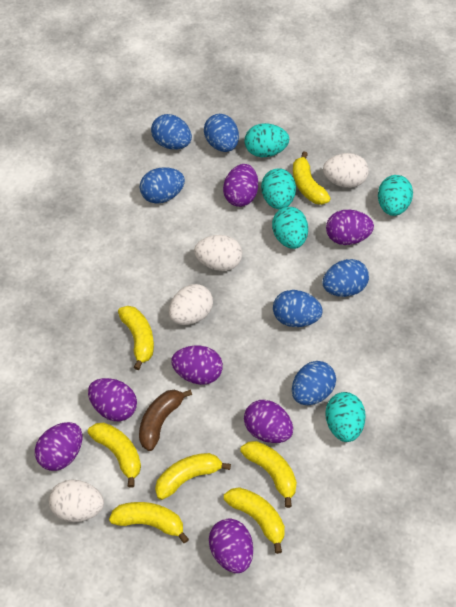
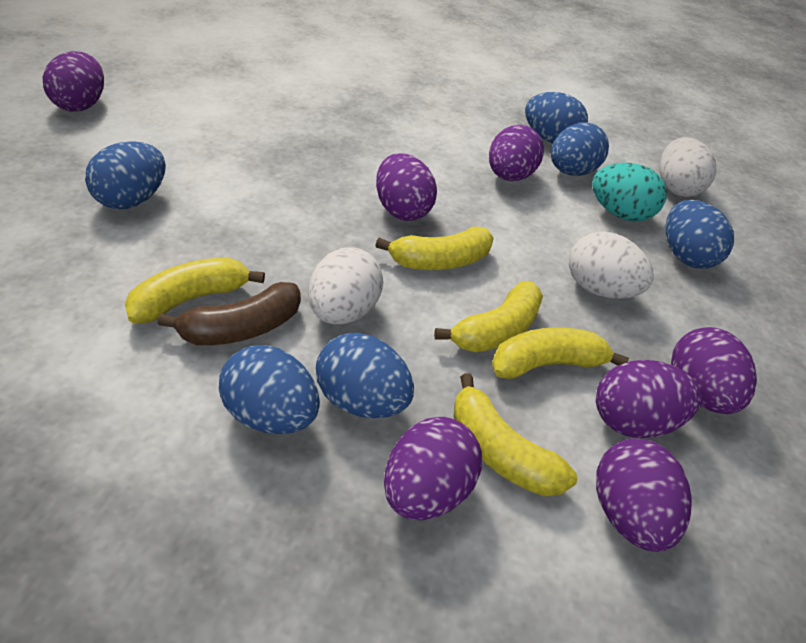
turquoise egg: [244,123,289,157] [261,168,296,209] [272,207,308,249] [325,392,366,442] [378,175,413,216] = 5 -> [592,163,667,222] = 1
white egg: [49,480,104,522] [169,284,213,325] [194,235,242,271] [323,153,369,188] = 4 -> [308,248,383,325] [569,231,654,299] [659,137,716,197] = 3
yellow banana: [88,423,141,488] [109,502,189,543] [118,306,154,370] [155,453,231,500] [224,487,285,554] [240,441,297,508] [293,151,331,205] = 7 -> [125,257,265,323] [375,227,494,270] [434,281,543,352] [454,373,577,496] [492,327,629,379] = 5

